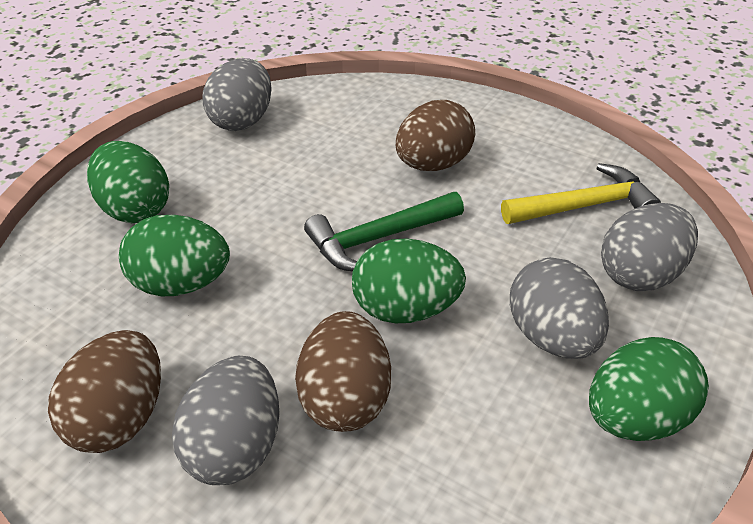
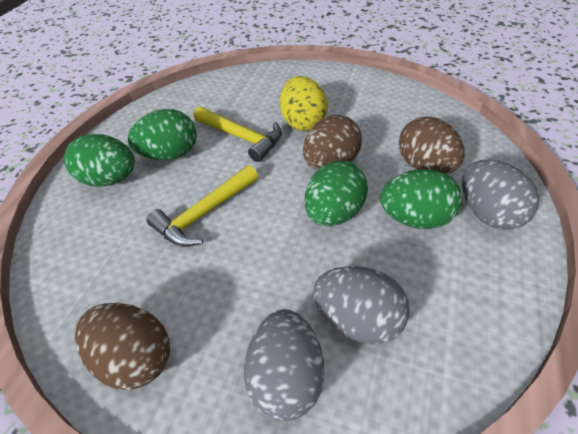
green hammer: [304,192,464,271] = 1 -> none = 0
grey egg: [172,356,280,485] [203,58,272,131] [510,257,609,359] [601,203,698,291] = 4 -> [244,309,324,421] [313,266,410,344] [462,160,539,230] = 3
yellow egg: none = 0 -> [280,76,327,131] = 1
yellow hammer: [501,163,661,224] = 1 -> [146,165,258,247] [194,107,282,162] = 2

